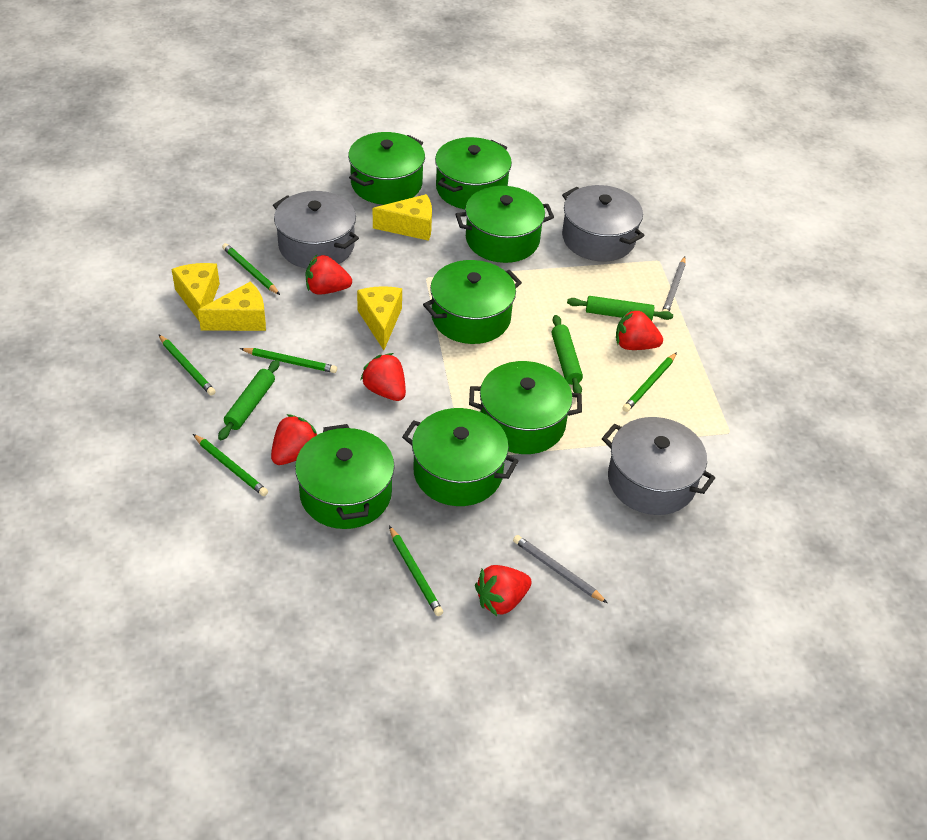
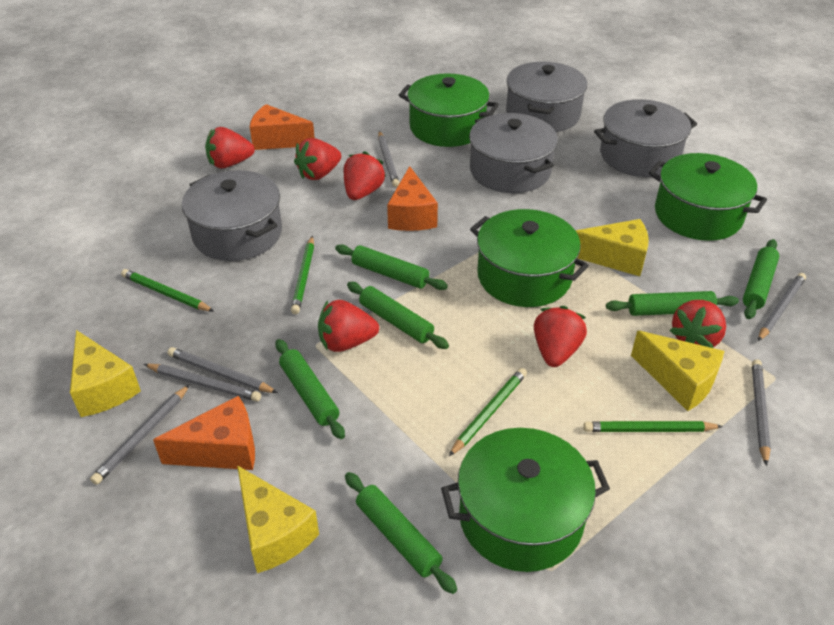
green pencil: [158,334,216,396] [193,434,268,496] [222,243,280,295] [240,348,337,373] [389,526,443,616] [623,352,677,412] = 6 -> [121,269,214,312] [291,236,314,314] [449,368,527,456] [583,421,723,432] = 4
green pot: [295,424,395,529] [348,132,425,205] [402,408,518,506] [423,260,522,344] [435,137,512,209] [455,186,554,263] [469,361,582,454] = 7 -> [399,73,499,147] [441,428,610,572] [470,209,589,307] [649,153,767,241] = 4
green rolling pin: [218,360,280,440] [551,315,583,394] [567,296,673,321] = 3 -> [275,339,345,439] [335,244,448,290] [345,472,457,594] [347,282,449,349] [606,291,739,316] [743,239,779,319] = 6
grey pencil: [513,535,608,603] [662,257,686,312] = 2 -> [90,384,190,485] [144,364,261,402] [167,347,278,393] [378,131,399,187] [752,359,771,466] [758,273,806,341] = 6
grey pot: [273,191,359,268] [562,185,644,262] [602,417,715,515] = 3 -> [182,170,282,261] [469,113,558,193] [506,62,587,132] [594,99,697,177] = 4
orange cheese: none = 0 -> [153,396,255,470] [250,104,315,150] [387,166,438,231] = 3
red strawberry: [271,414,317,465] [306,255,352,295] [361,353,406,401] [475,565,532,616] [616,309,663,350] = 5 -> [205,127,255,168] [294,138,341,180] [318,300,379,352] [344,151,386,200] [534,306,587,367] [670,300,726,348] = 6

